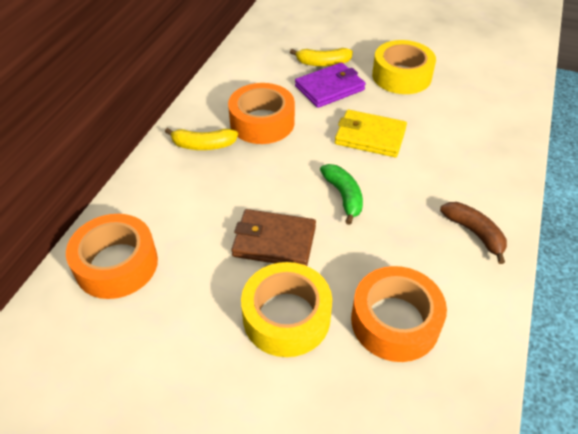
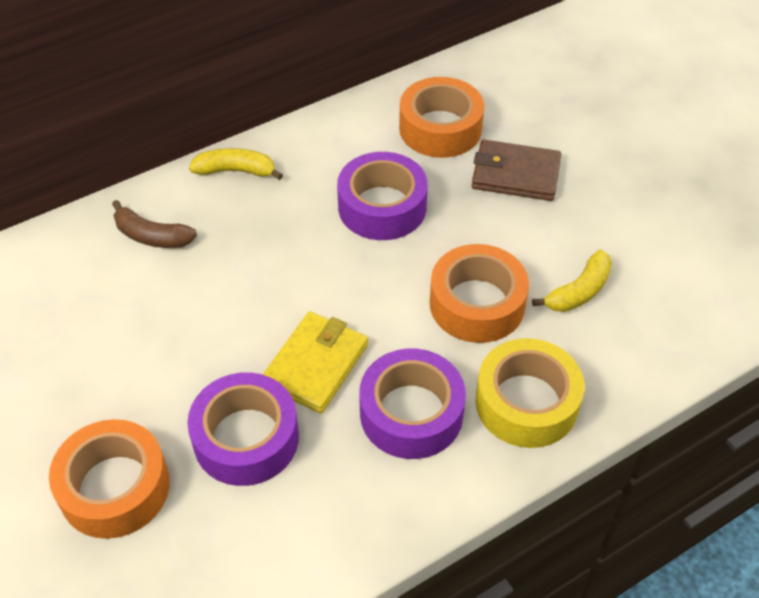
green banana: [320,164,363,225] = 1 -> none = 0
purple tape: none = 0 -> [187,372,299,486] [337,152,428,240] [359,348,466,459] = 3
purple wallet: [295,62,366,108] = 1 -> none = 0
yellow tape: [241,262,332,357] [372,40,436,94] = 2 -> [475,338,584,448] = 1

